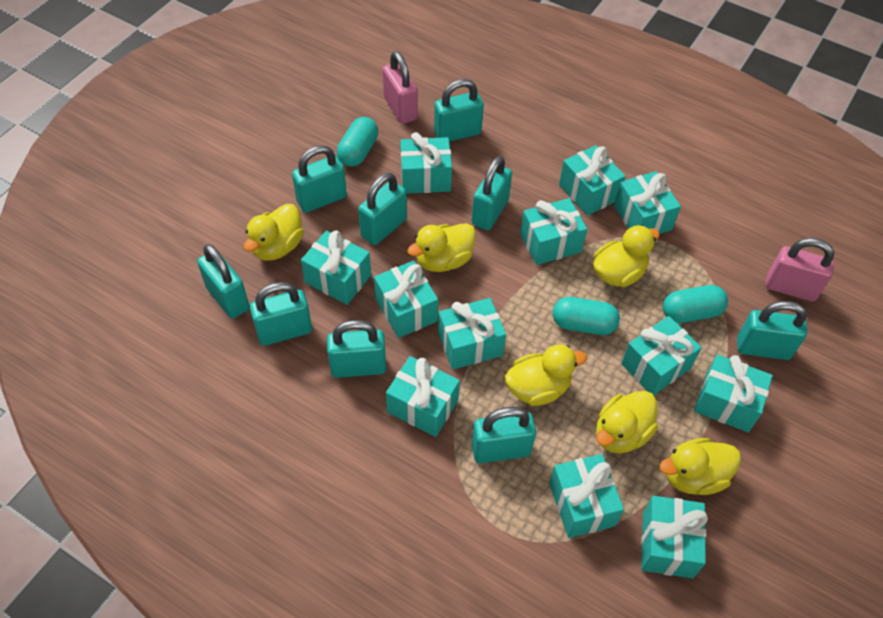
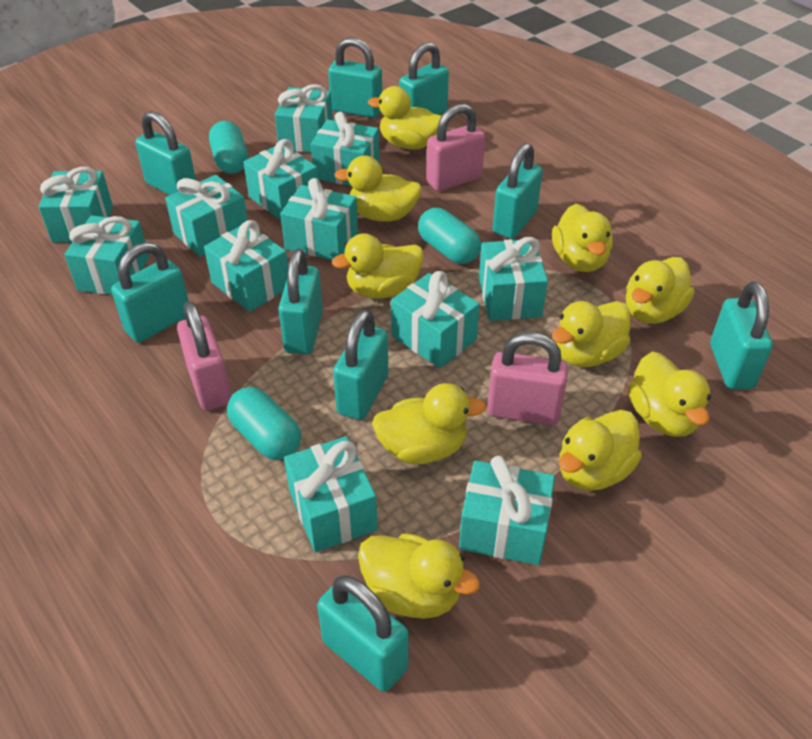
pink padlock: [383,51,418,124] [766,238,834,302] = 2 -> [177,301,231,411] [426,104,485,191] [487,332,568,425] = 3
yellow duck: [244,204,304,261] [407,223,476,272] [505,344,587,406] [593,225,660,287] [596,391,658,454] [660,438,741,495] = 6 -> [332,233,424,299] [334,155,422,222] [358,533,480,619] [368,86,442,150] [372,383,486,464] [552,204,613,272] [552,301,631,367] [559,410,642,491] [626,257,694,324] [628,352,711,437] = 10

